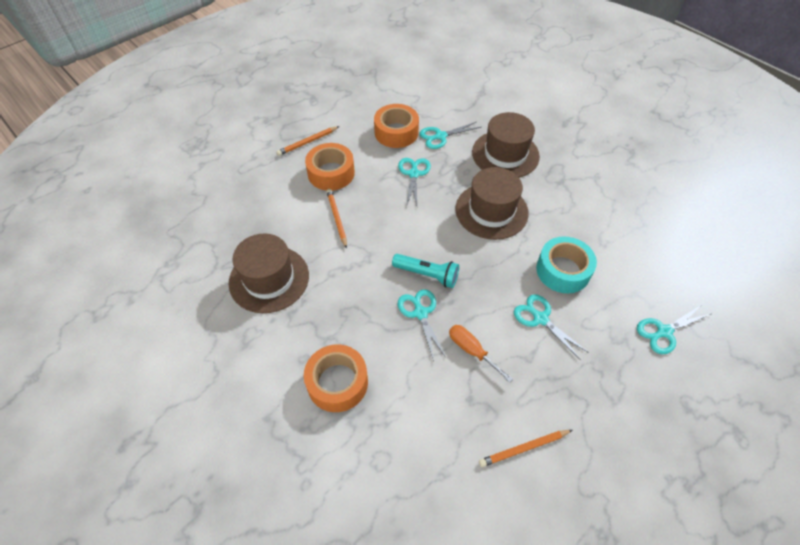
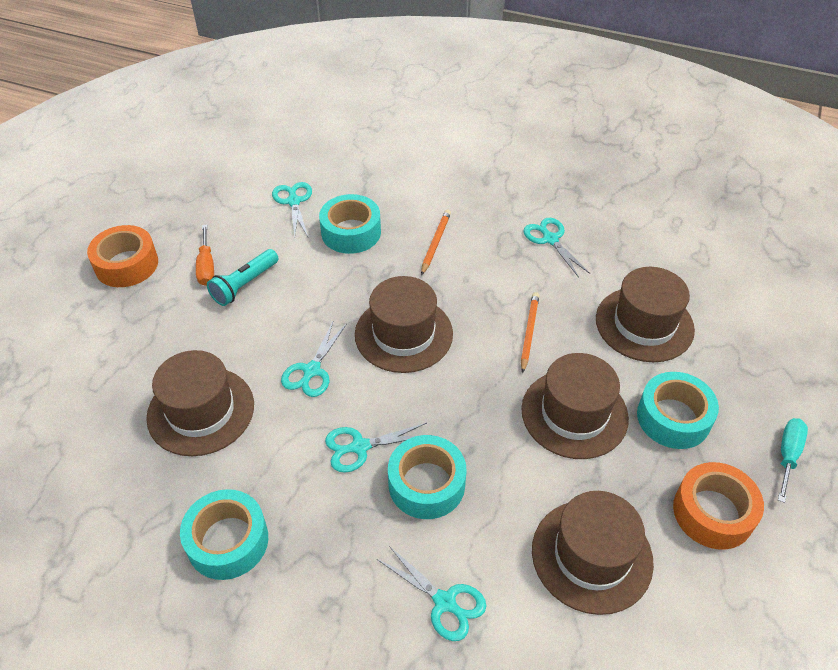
brown hat: [229,233,309,313] [455,167,529,240] [472,112,540,178] = 3 -> [146,350,254,456] [355,276,453,373] [521,353,629,459] [532,491,654,615] [596,267,695,362] = 5
orange pencil: [277,126,339,156] [326,189,347,249] [479,430,572,467] = 3 -> [421,210,451,276] [521,292,539,373] = 2
orange tape: [304,344,368,412] [305,143,355,191] [374,104,419,148] = 3 -> [87,225,158,287] [673,462,764,550] = 2
turquoise screwdriver: none = 0 -> [778,418,808,503] = 1
turquoise tape: [536,236,597,293] = 1 -> [180,489,268,580] [319,194,381,254] [388,435,466,519] [637,372,719,449] = 4

